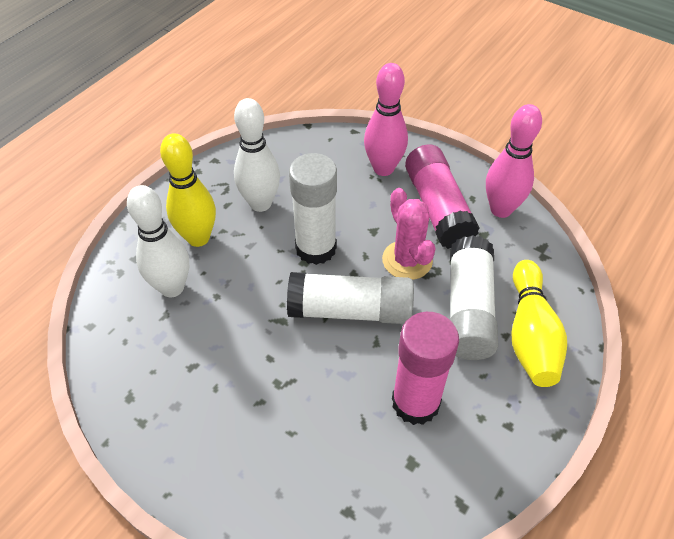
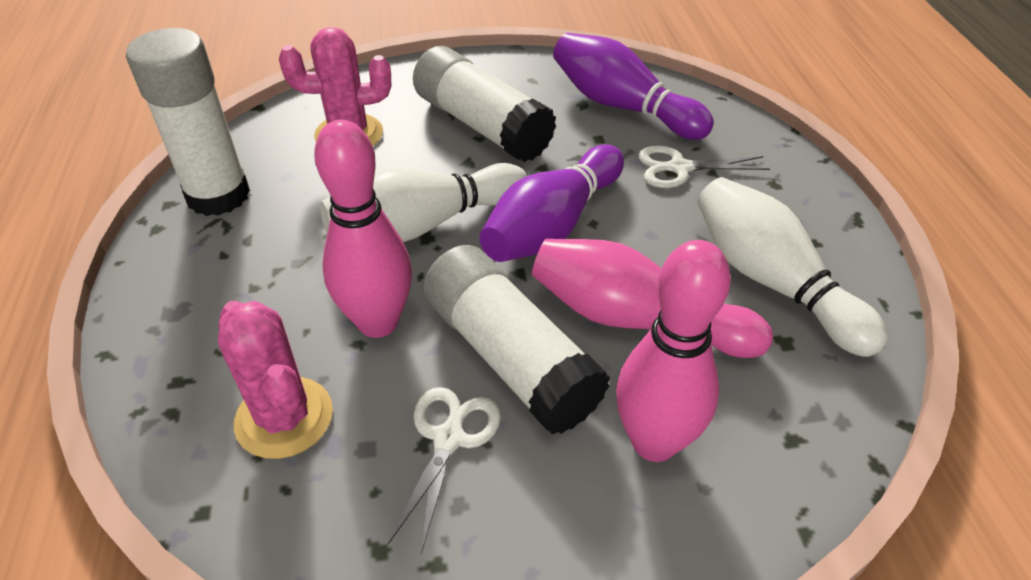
pink bowling pin: [364,63,408,176] [486,104,542,218] = 2 -> [314,120,412,338] [532,239,773,358] [616,240,731,462] = 3
pink cactus: [382,188,436,280] = 1 -> [218,301,333,459] [279,27,391,146] = 2
pink glue stick: [392,312,459,425] [405,144,480,249] = 2 -> none = 0
purple bowling pin: none = 0 -> [479,144,624,262] [553,33,714,140] = 2
white scissors: none = 0 -> [388,387,501,554] [638,146,770,188] = 2
yellow bowling pin: [160,133,216,247] [511,260,567,387] = 2 -> none = 0

